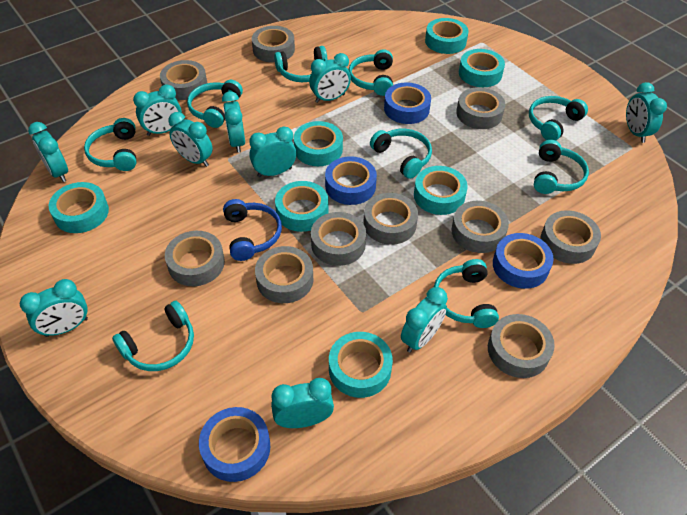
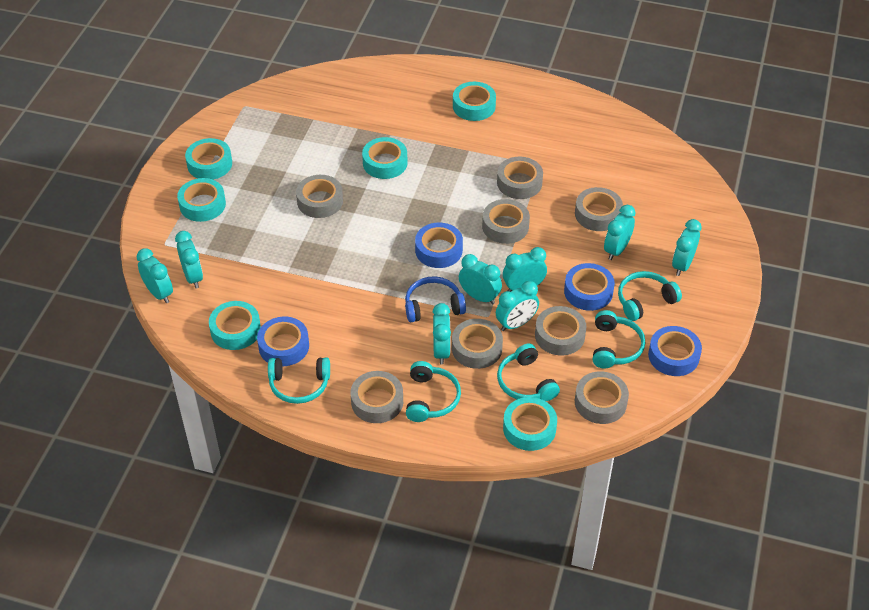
grey tape: [160,60,207,100] [165,231,225,286] [252,26,295,63] [255,246,313,303] [311,212,366,266] [363,193,418,245] [451,201,509,253] [456,87,505,129] [488,314,555,378] [540,210,601,264] = 10 -> [296,175,343,218] [351,371,403,423] [452,319,503,369] [482,199,530,244] [497,156,543,199] [535,306,586,356] [575,187,623,231] [575,371,629,424] = 8
turquoise clock: [20,279,88,337] [28,122,68,182] [133,84,182,136] [169,112,213,167] [222,91,245,153] [249,126,296,177] [271,378,334,428] [309,53,351,103] [401,287,448,353] [626,82,667,143] = 10 -> [137,248,173,303] [175,231,203,288] [433,303,451,364] [459,254,502,305] [496,281,539,331] [503,247,547,292] [604,205,636,260] [672,219,702,276] = 8
turquoise headphones: [84,118,137,171] [112,301,194,371] [187,80,243,128] [274,46,327,82] [349,49,393,96] [370,129,432,179] [434,259,499,328] [529,96,588,141] [534,140,589,194] = 9 -> [268,357,330,404] [406,361,461,422] [497,343,560,401] [593,310,645,368] [618,271,682,321] = 5
turquoise tape: [49,182,109,233] [275,181,328,232] [294,121,343,166] [329,332,393,398] [414,166,468,215] [425,18,469,54] [459,49,505,87] = 7 -> [177,178,226,222] [185,138,232,180] [209,301,261,350] [362,137,407,179] [453,82,496,121] [503,397,557,451] = 6

